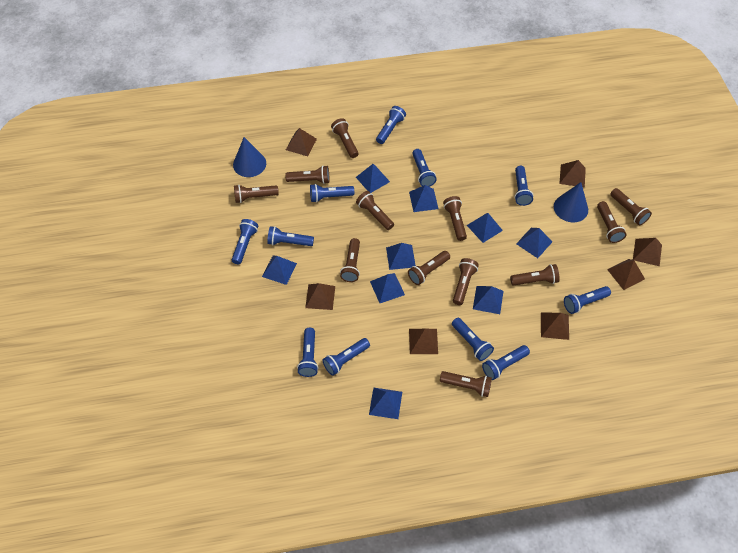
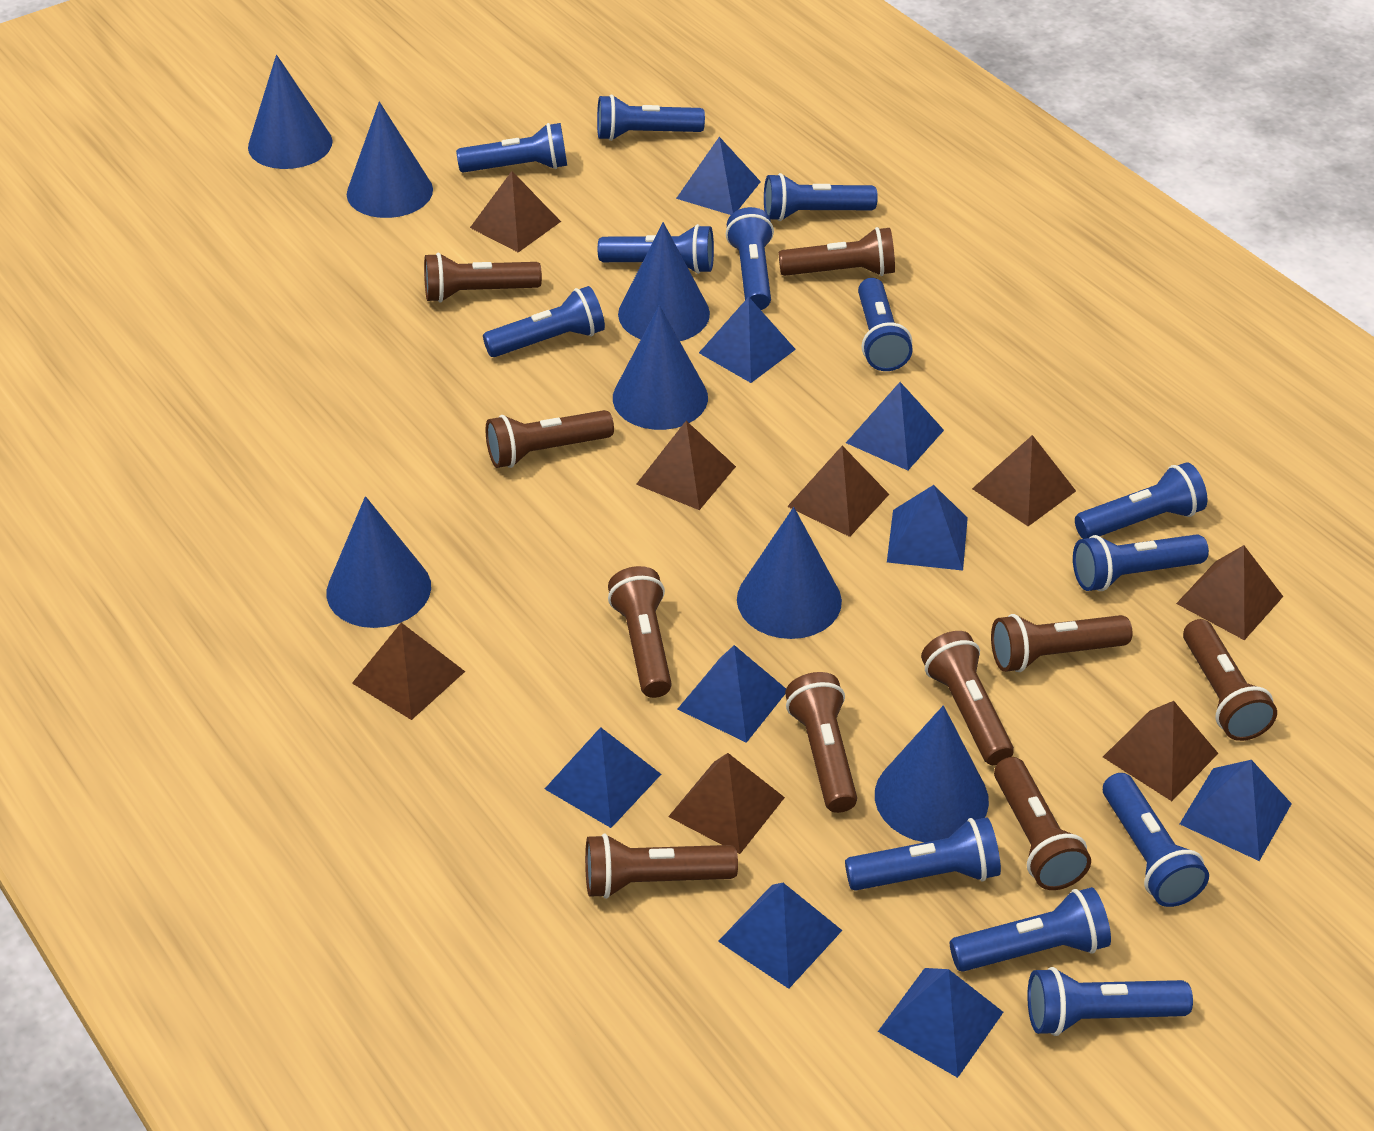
blue cone: [233,137,266,177] [554,182,588,222] = 2 -> [248,55,333,169] [327,496,431,628] [347,102,433,218] [613,305,708,430] [618,222,710,341] [737,507,842,639] [875,705,989,842] = 7
blue flashlight: [232,219,258,264] [267,226,314,246] [297,328,319,377] [310,184,354,203] [322,338,370,376] [376,106,406,144] [412,149,437,187] [452,318,494,361] [482,345,530,380] [514,166,533,206] [564,286,611,314] = 11 -> [456,123,567,173] [483,286,605,357] [597,94,705,141] [598,224,714,274] [726,207,774,310] [764,173,878,221] [845,817,1001,891] [858,278,913,371] [950,887,1111,972] [1027,967,1193,1036] [1073,534,1209,591] [1075,462,1207,539] [1103,773,1209,907] = 13
brown flashlight: [234,184,279,203] [285,166,329,184] [331,118,359,158] [340,238,360,282] [356,191,394,230] [408,251,450,285] [440,371,492,397] [443,196,467,241] [453,258,479,305] [510,264,560,286] [597,201,626,243] [610,188,652,225] = 12 -> [424,253,542,303] [486,410,614,468] [585,833,738,899] [608,566,672,698] [778,227,895,276] [785,672,857,813] [921,631,1014,765] [991,614,1132,672] [994,757,1091,890] [1183,619,1277,741] = 10
brown pyramid: [286,128,317,156] [305,283,335,310] [409,329,438,354] [541,312,569,340] [559,160,586,187] [607,259,645,290] [633,238,662,266] = 7 -> [352,623,465,720] [470,171,561,252] [636,421,736,510] [668,753,785,854] [787,446,889,537] [972,435,1076,526] [1103,701,1219,801] [1176,545,1283,640] = 8

